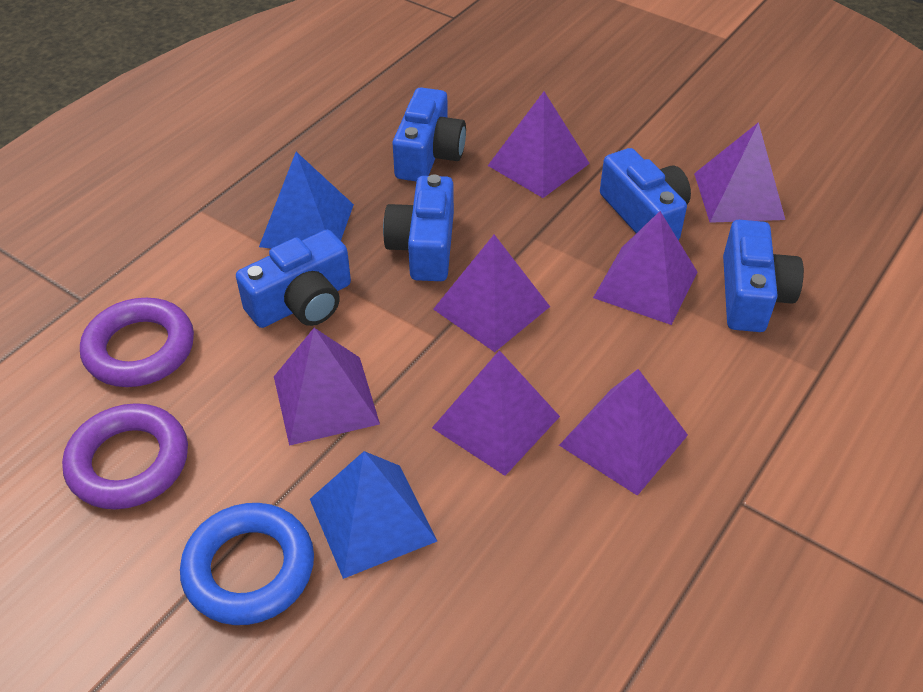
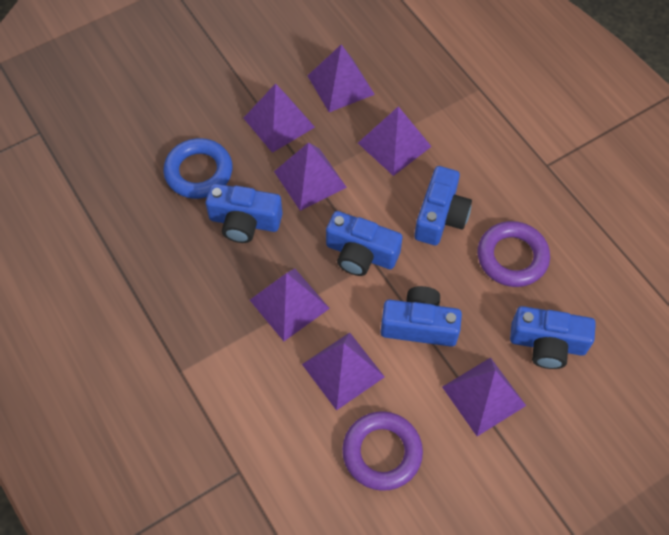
blue pyramid: [259,152,354,249] [310,451,437,579] = 2 -> none = 0

